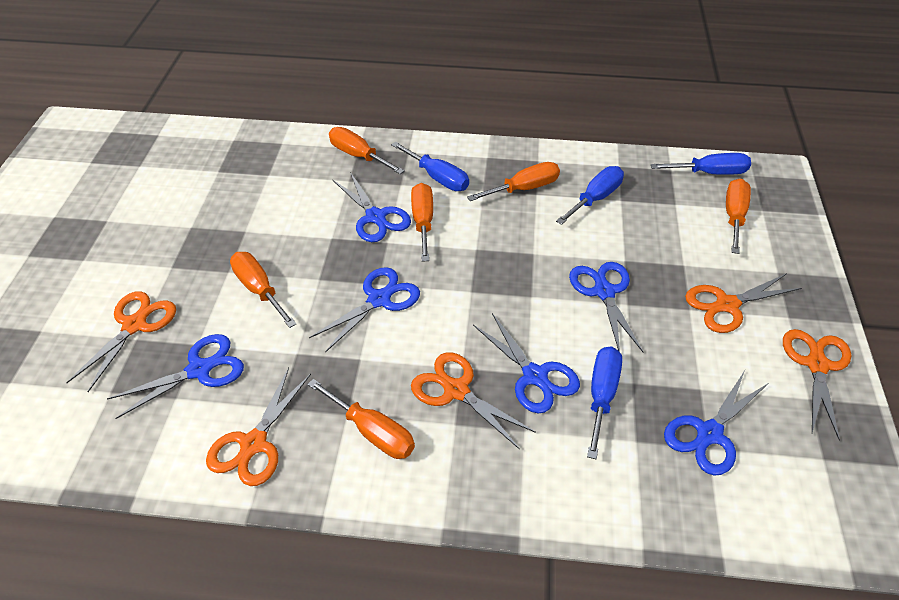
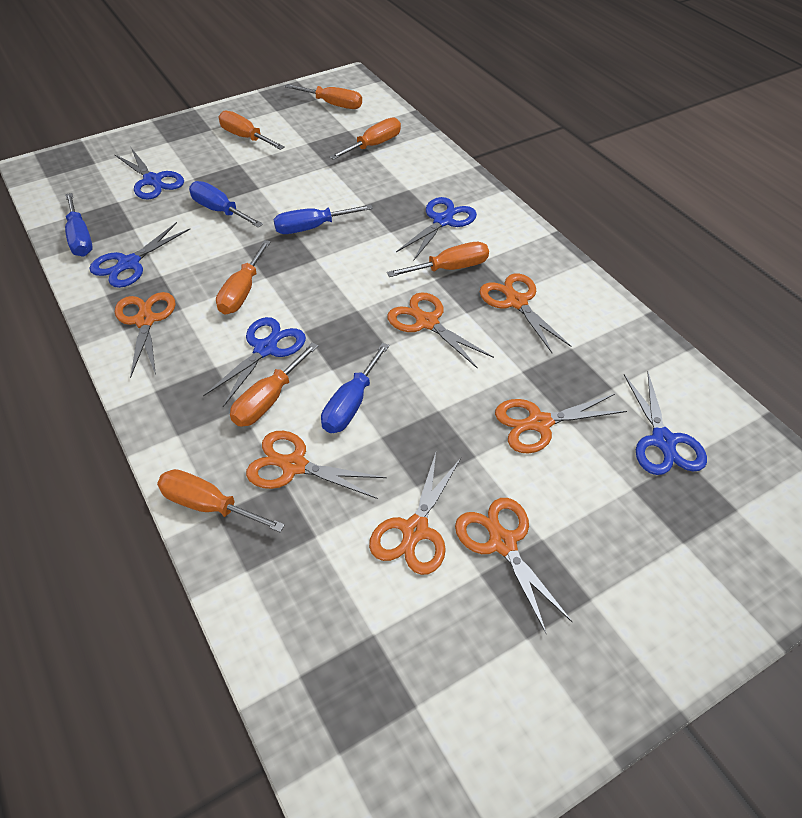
blue scissors: [107,334,244,419] [309,267,420,353] [333,172,411,242] [473,313,580,414] [569,262,643,352] [664,372,768,476] = 6 -> [89,222,190,288] [114,148,184,200] [203,317,306,407] [396,197,477,261] [624,371,707,475] = 5
orange scissors: [66,291,176,392] [206,367,311,486] [411,352,536,450] [685,273,802,333] [783,329,851,441] = 5 -> [115,292,176,378] [246,431,387,499] [369,453,461,575] [387,292,494,369] [455,498,572,633] [480,273,571,353] [495,394,627,453] = 7
orange screwdriver: [230,252,296,328] [307,379,415,459] [329,127,405,174] [411,183,433,261] [467,162,560,201] [726,179,751,254] = 6 -> [157,469,285,532] [216,240,271,315] [219,111,285,150] [230,342,318,427] [285,84,362,109] [330,117,401,160] [387,242,489,277] = 7

